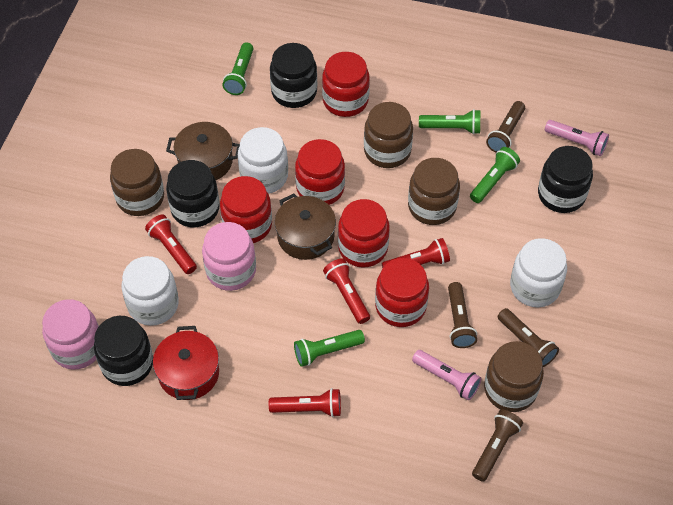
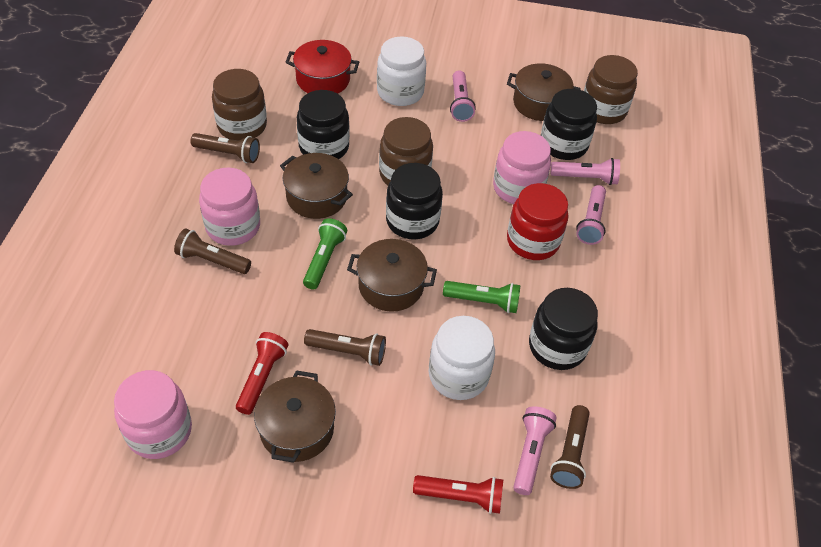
brown jar: [110,149,164,216] [364,102,413,168] [408,158,460,225] [484,341,544,412] = 4 -> [212,69,267,141] [379,117,433,185] [584,55,638,124] = 3
brown pot: [166,122,240,180] [275,194,336,260] = 2 -> [254,370,336,463] [280,153,353,219] [347,239,437,312] [507,63,581,121] = 4
green flashlight: [222,42,253,95] [294,330,365,367] [419,109,480,134] [470,147,520,203] = 4 -> [303,218,347,290] [443,281,520,313] = 2
pink flashlight: [412,350,481,400] [545,120,609,156] = 2 -> [450,70,476,122] [513,406,557,495] [551,158,620,185] [576,185,606,245] = 4
pink jar: [42,299,99,370] [202,222,256,291] = 2 -> [114,370,192,459] [199,167,260,246] [493,131,551,204] = 3
red flashlight: [145,215,197,274] [269,388,341,417] [323,258,370,324] [382,238,450,268] = 4 -> [236,332,288,415] [413,475,503,514] = 2
red jar: [220,176,272,243] [295,139,345,205] [322,52,370,117] [338,199,390,268] [375,258,429,327] = 5 -> [507,183,568,260] = 1
white jar: [122,256,179,326] [238,127,288,194] [510,238,567,307] = 3 -> [377,37,426,106] [429,316,495,400] = 2

